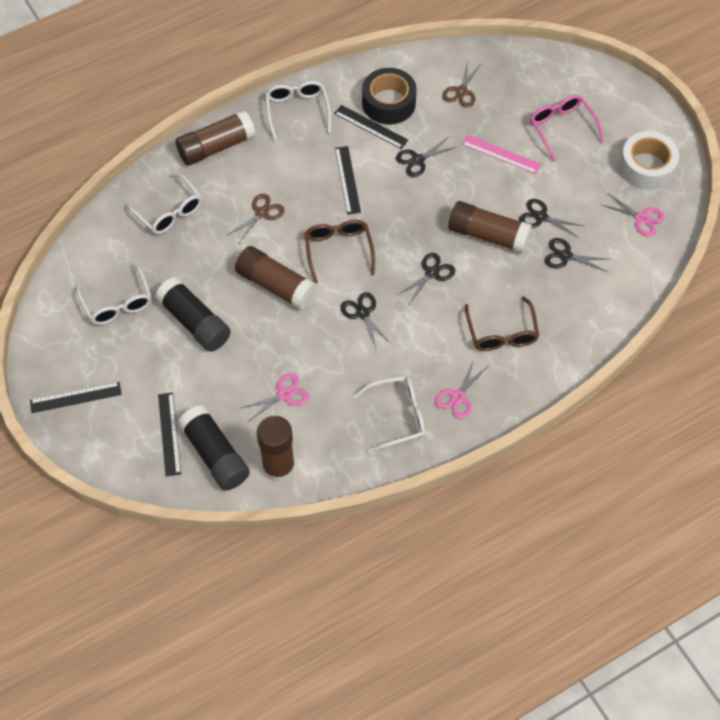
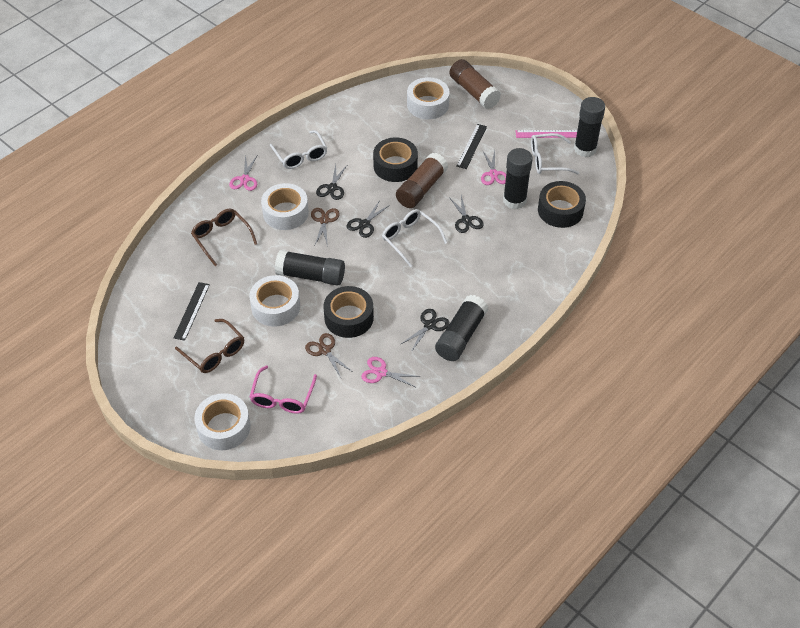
black glue stick: [155,277,231,352] [178,405,250,491] = 2 -> [275,250,345,286] [435,295,488,361] [503,148,533,209] [574,97,605,157] = 4
black ruler: [30,382,122,413] [158,392,181,476] [334,105,408,149] [335,146,361,214] = 4 -> [174,282,210,341] [456,124,487,169] = 2
black scissors: [340,292,391,350] [396,138,456,177] [397,253,455,306] [519,199,584,238] [544,238,608,272] = 5 -> [316,164,348,200] [347,200,390,238] [401,309,449,352] [449,195,484,233] = 4
black tape: [362,68,417,125] = 1 -> [323,286,374,338] [373,137,418,182] [538,181,586,228] = 3
brown glue stick: [176,110,256,166] [235,246,317,310] [257,416,295,482] [448,201,532,253] = 4 -> [396,153,448,208] [449,59,501,109] = 2
white glasses: [76,263,152,325] [125,173,202,234] [265,81,331,140] [353,376,425,452] = 4 -> [270,130,327,169] [382,209,447,267] [531,133,579,174] = 3
white tape: [619,131,679,190] = 1 -> [194,393,251,450] [249,275,300,327] [261,183,309,230] [407,77,450,119] = 4

